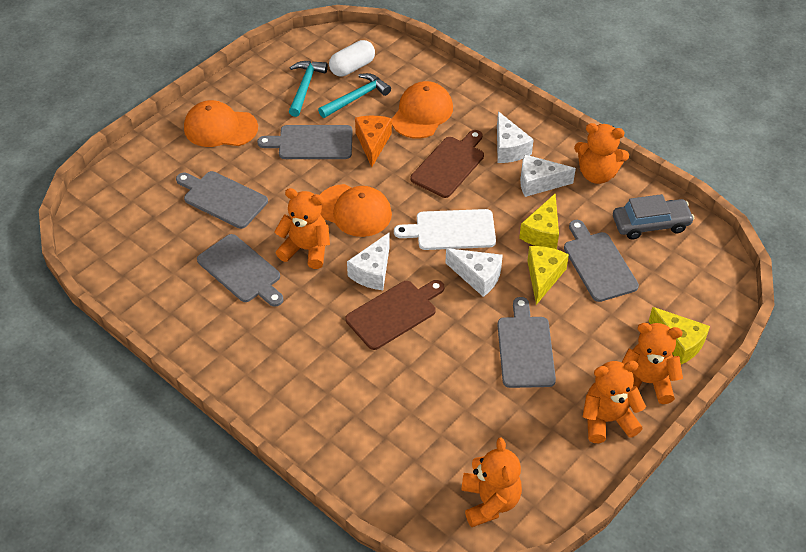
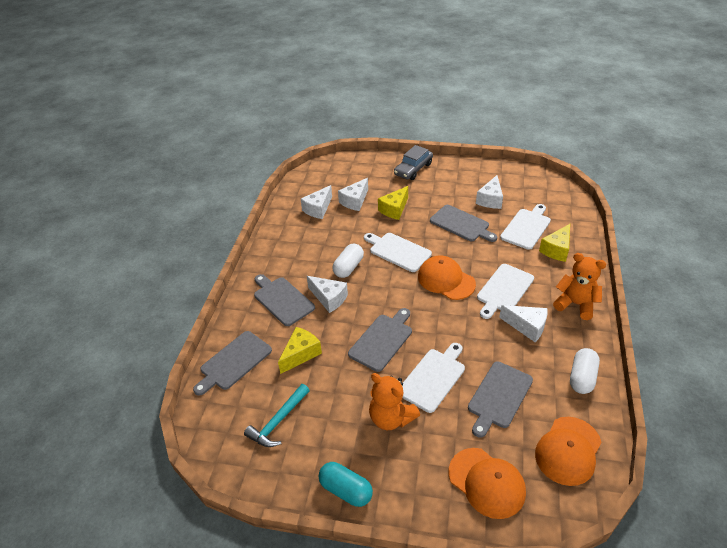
brown cutting board: [345,280,444,350] [411,130,484,198] = 2 -> none = 0
orange cheese: [355,116,392,167] = 1 -> none = 0
orange teddy bear: [274,188,330,269] [461,438,522,527] [574,123,629,184] [583,361,646,443] [622,323,683,404] = 5 -> [369,373,420,430] [553,253,606,320] = 2
turquoise capsule: none = 0 -> [319,462,373,507] = 1
turquoise hammer: [289,61,328,117] [318,73,391,118] = 2 -> [244,384,310,447] = 1
white capsule: [329,40,375,77] = 1 -> [332,243,364,278] [570,348,600,394] = 2
white cheese: [347,233,390,290] [445,248,503,297] [497,111,534,163] [520,154,576,197] = 4 -> [301,185,332,219] [307,276,348,313] [338,178,368,211] [476,175,503,209] [499,305,548,342] = 5
white cutting board: [394,209,496,250] = 1 -> [364,233,432,272] [403,343,465,413] [477,264,534,319] [500,204,551,250] = 4

